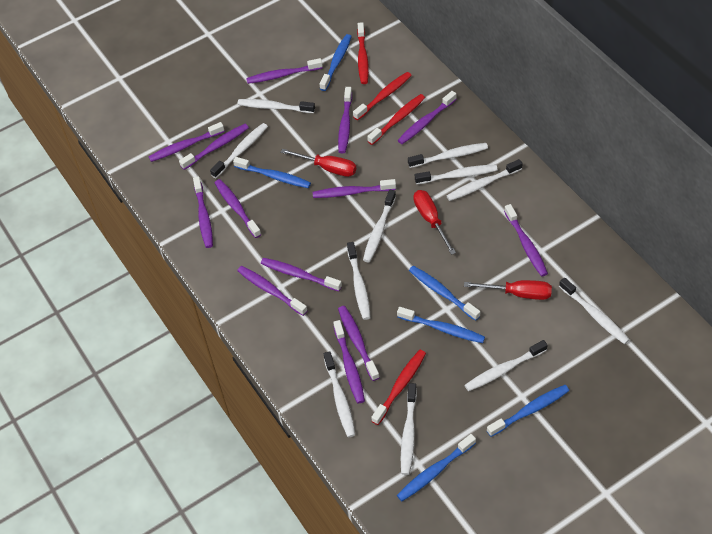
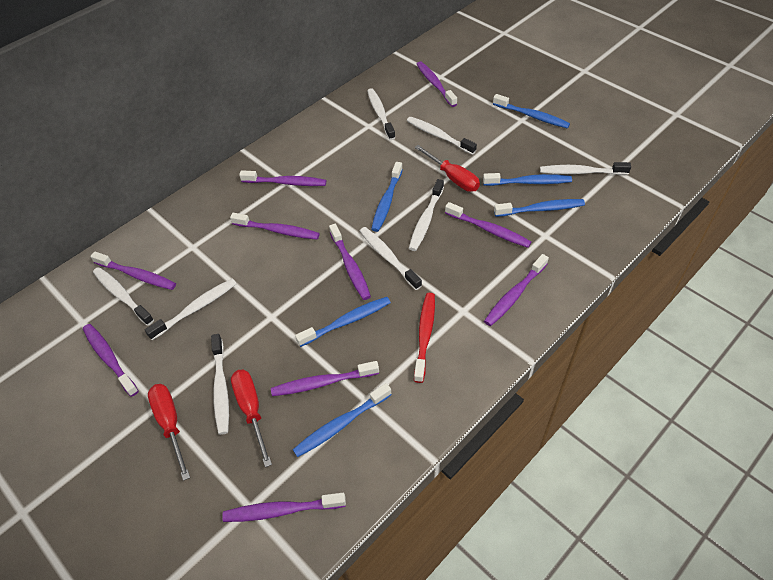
purple toothbrush: [149,122,225,162] [179,124,249,170] [193,177,213,248] [215,179,261,238] [237,266,308,316] [246,58,323,84] [261,258,342,291] [313,179,396,198] [333,320,365,403] [338,87,352,153] [338,306,380,381] [397,91,456,144] [504,204,548,277] = 13 -> [83,324,139,397] [90,251,176,290] [222,493,346,522] [230,213,320,240] [239,170,326,186] [271,361,379,396] [329,224,371,300] [416,61,457,107] [445,202,531,248] [484,254,549,326] = 10
red toothbrush: [353,72,412,120] [357,22,369,84] [367,94,425,145] [371,350,426,425] = 4 -> [414,293,435,383] = 1
white toothbrush: [210,123,268,178] [237,99,315,113] [324,351,356,437] [347,242,371,320] [363,190,396,262] [401,383,417,475] [408,143,488,168] [415,165,498,184] [447,159,523,201] [464,340,548,391] [559,277,630,344] = 11 -> [93,267,154,326] [145,279,237,340] [211,334,229,435] [360,227,422,290] [367,88,395,140] [407,117,477,155] [409,179,444,251] [540,162,631,175] = 8

